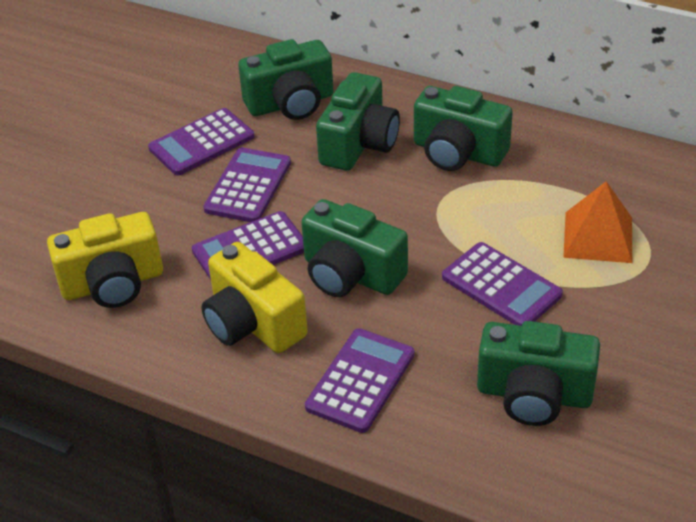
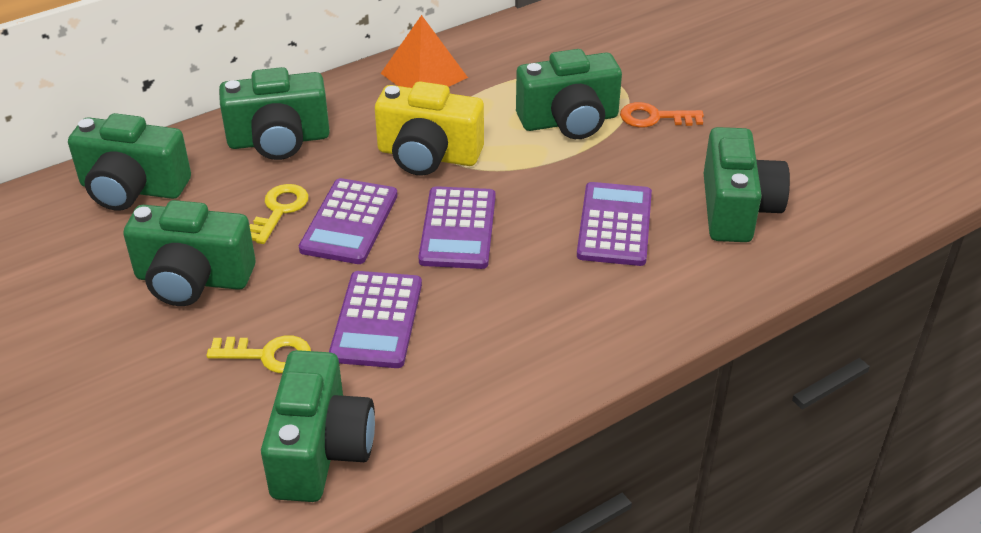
green camera: [238,39,334,120] [301,199,408,297] [316,72,400,171] [414,86,513,171] [477,321,600,426] = 5 -> [68,113,191,211] [123,200,256,306] [219,67,330,160] [261,350,375,502] [516,49,622,139] [704,127,790,242] = 6
orange key: none = 0 -> [620,102,704,127] = 1
purple calculator: [148,108,254,176] [192,211,304,280] [203,147,291,222] [305,328,414,433] [442,242,563,326] = 5 -> [299,178,397,264] [329,271,422,368] [418,186,496,269] [577,182,652,266] = 4
yellow camera: [47,212,163,308] [201,242,308,353] = 2 -> [375,81,484,176] = 1
yellow key: none = 0 -> [206,335,311,373] [249,184,308,244] = 2

